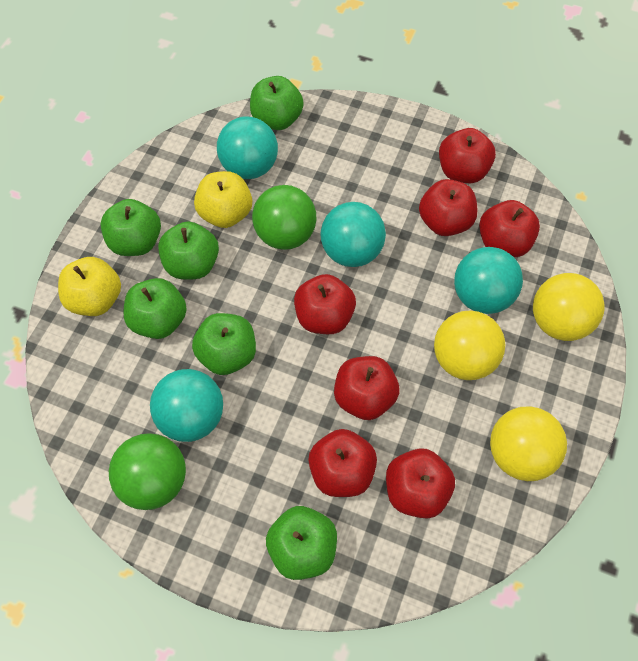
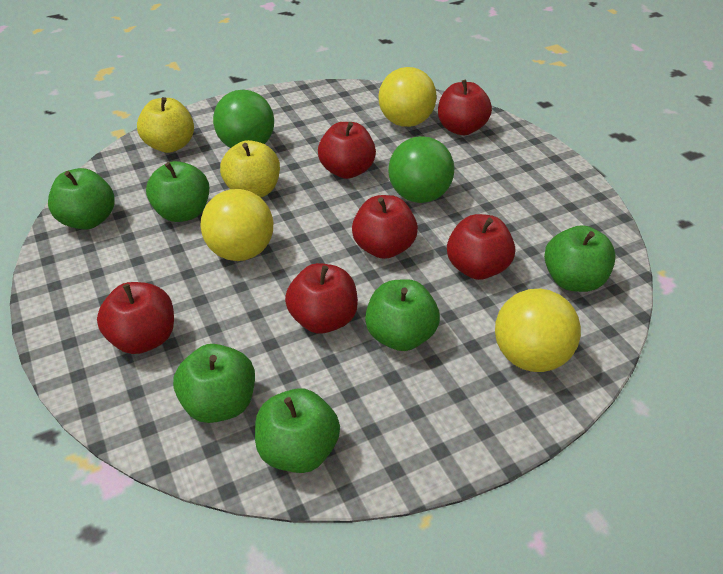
red apple: [294,274,356,334] [308,429,377,497] [334,356,399,420] [386,448,455,519] [419,179,478,236] [439,128,496,183] [479,200,540,257] = 7 -> [97,282,174,354] [285,263,358,334] [318,122,376,179] [352,195,418,259] [438,80,492,135] [447,214,515,280] = 6
turquoise ball: [150,369,223,442] [217,117,278,179] [321,202,386,267] [454,247,523,314] = 4 -> none = 0

